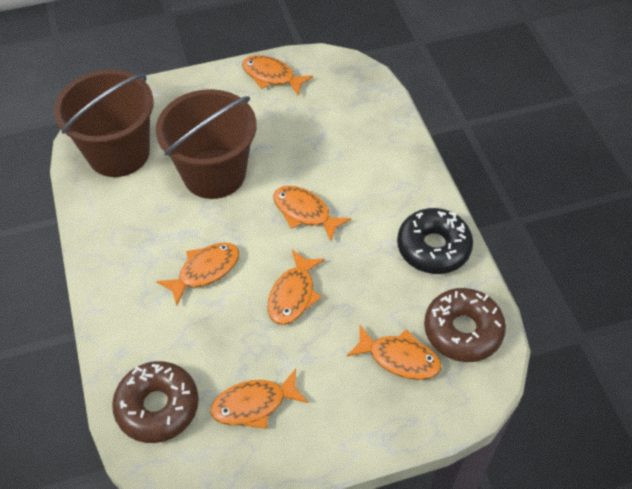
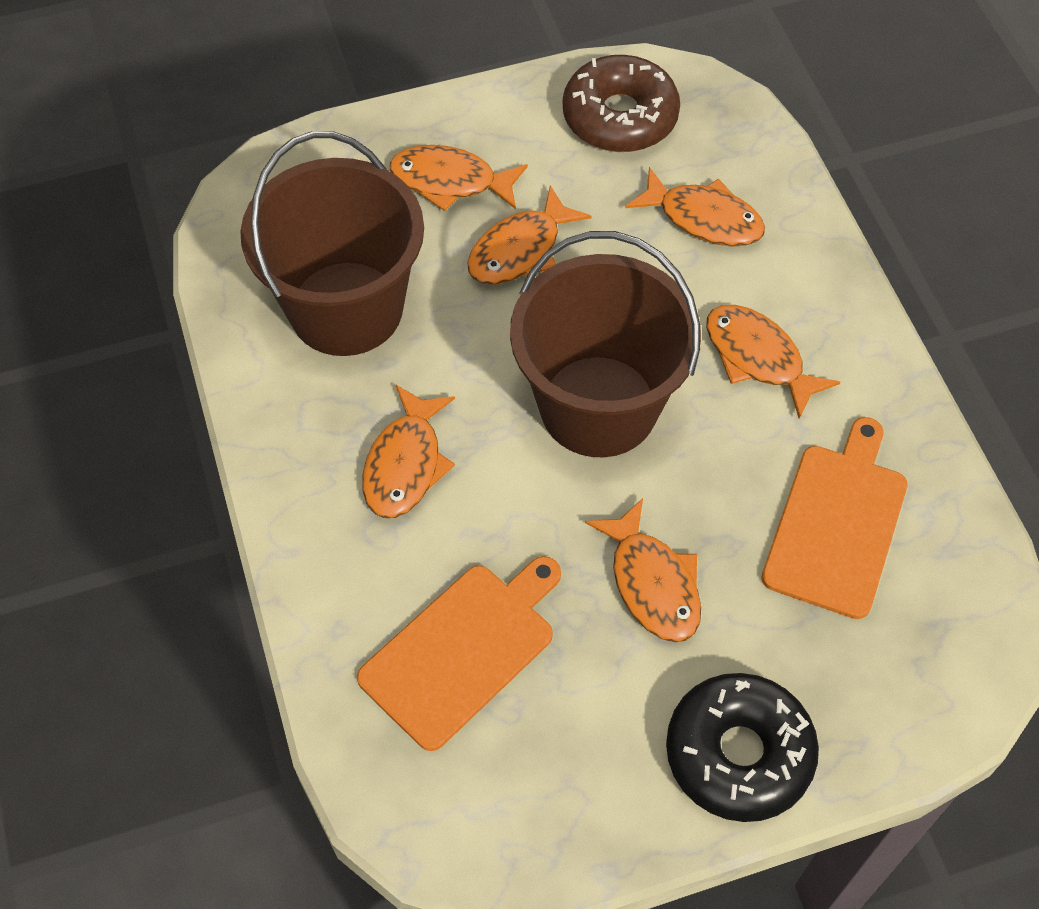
brown donut: [112,361,199,443] [424,288,506,362] = 2 -> [563,55,680,152] = 1
orange cutting board: none = 0 -> [357,556,561,751] [761,417,908,619] = 2

